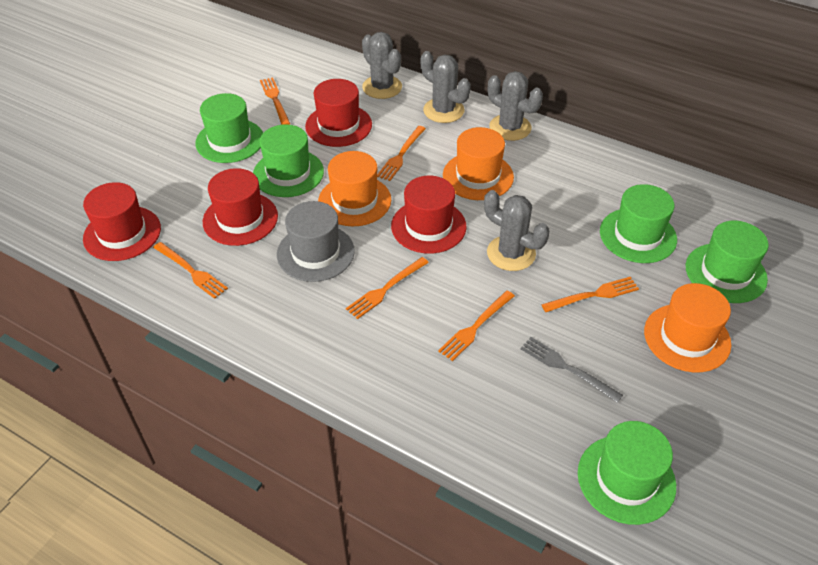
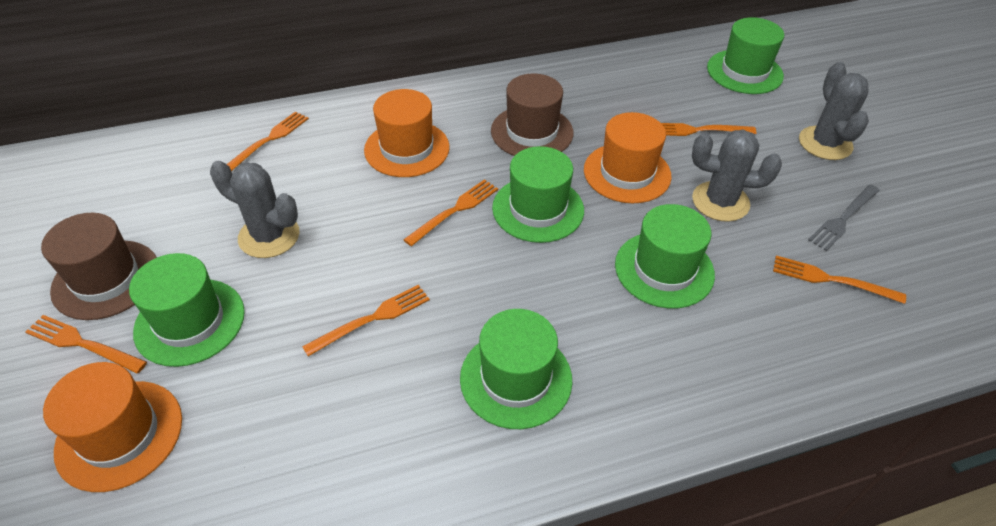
brown hat: none = 0 -> [41,213,157,320] [491,73,573,156] = 2
grey cactus: [362,32,402,99] [421,51,471,123] [484,190,550,271] [488,71,543,141] = 4 -> [210,161,299,258] [692,130,782,222] [799,62,869,160] = 3
grey hat: [277,201,355,282] = 1 -> none = 0
red hat: [83,182,161,261] [203,168,278,246] [305,79,372,147] [391,176,467,254] = 4 -> none = 0

